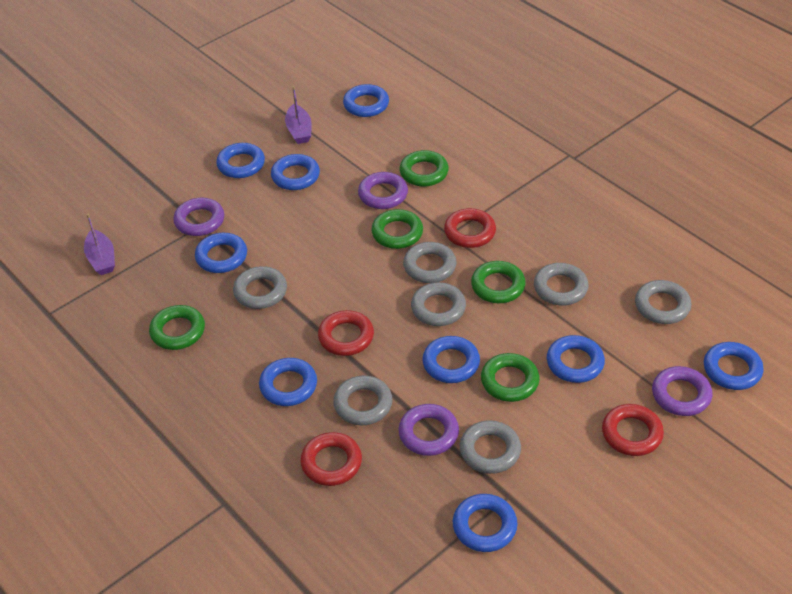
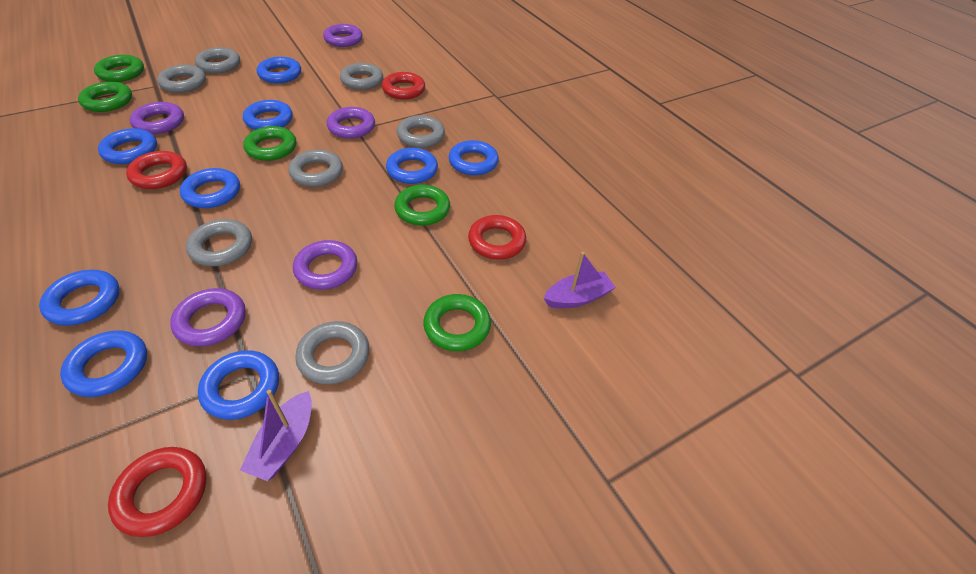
purple ring: [173,198,224,236] [358,172,408,209] [398,404,459,456] [652,366,712,416] = 4 -> [130,102,184,134] [170,288,246,347] [293,240,357,290] [323,24,363,47] [327,107,375,139] = 5

